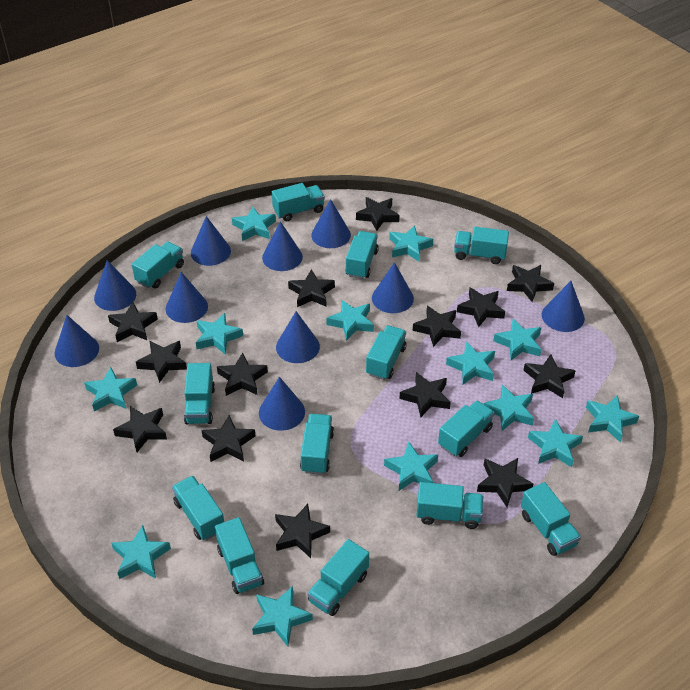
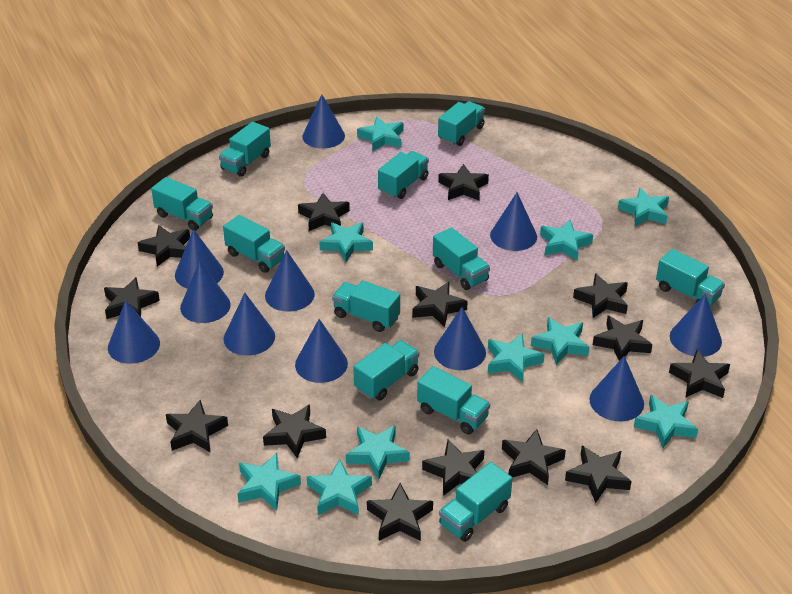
blue cone: [54,315,99,367] [94,260,136,311] [166,272,208,323] [191,216,231,266] [259,377,305,431] [262,221,303,271] [276,311,320,363] [311,199,351,248] [372,262,414,313] [542,281,585,332] = 10 -> [108,300,160,364] [175,229,224,289] [180,261,231,323] [224,293,275,356] [265,250,315,312] [295,319,348,383] [302,94,345,149] [434,307,486,370] [490,192,537,251] [589,356,644,421] [670,294,722,357] = 11
turquoise star: [84,367,137,412] [111,525,171,579] [196,313,243,355] [232,206,276,241] [252,586,313,647] [326,300,374,341] [384,442,438,491] [389,225,433,262] [446,341,495,384] [484,385,534,431] [493,319,541,360] [528,419,583,467] [586,395,639,442] = 13 -> [238,453,301,510] [307,459,372,515] [319,222,373,262] [346,425,410,480] [357,117,403,152] [488,333,545,382] [531,317,590,365] [540,220,593,260] [618,188,669,226] [634,395,698,448] = 10
turquoise truck: [132,241,184,289] [172,476,224,540] [184,363,215,425] [215,517,264,594] [272,183,325,221] [300,414,334,475] [307,539,369,616] [345,231,379,279] [366,325,407,380] [416,482,483,529] [438,400,495,457] [454,227,509,264] [521,482,581,556] = 13 -> [151,177,213,231] [219,122,271,177] [223,215,285,273] [332,280,400,332] [353,340,419,401] [378,151,429,199] [417,366,490,435] [433,227,490,290] [438,101,485,146] [439,462,512,542] [656,249,725,306] = 11

